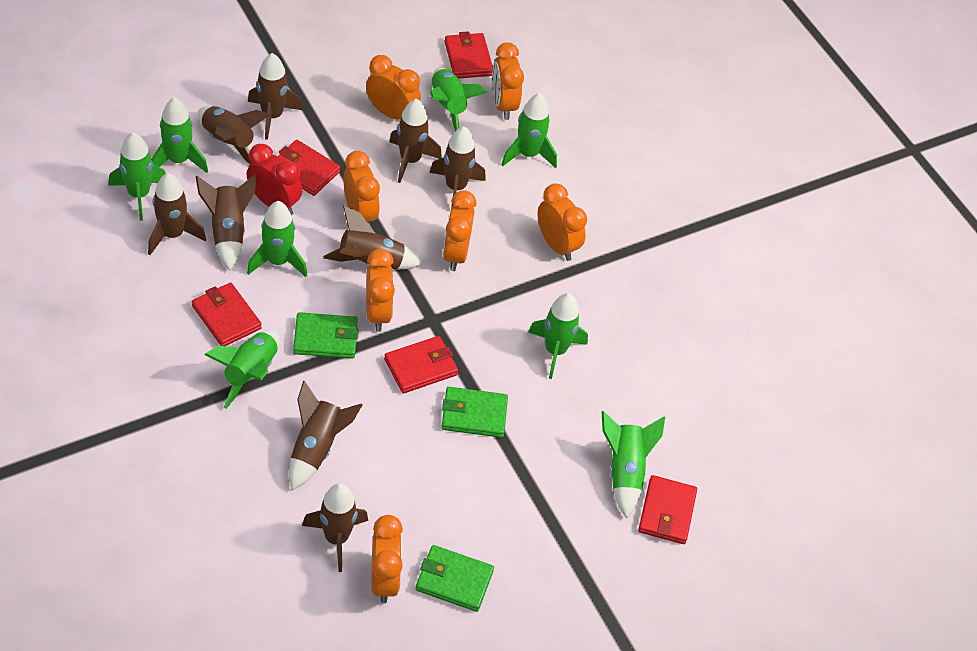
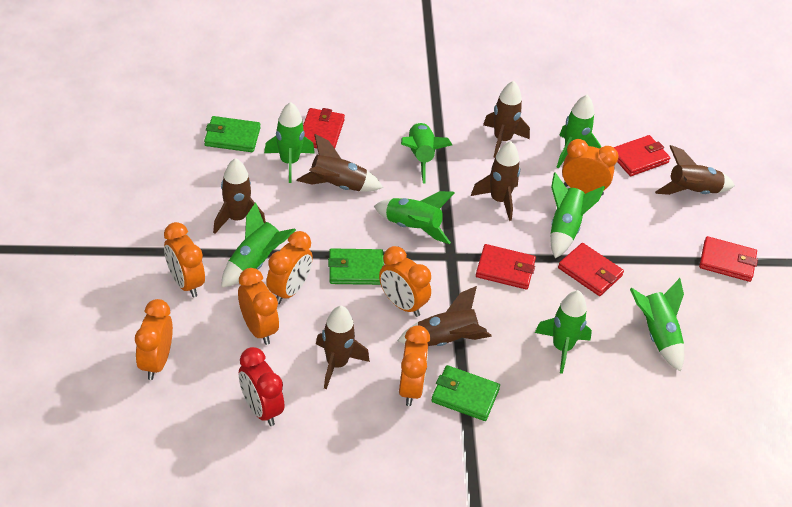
brown rocket: [148,173,206,255] [196,174,256,271] [198,106,269,164] [248,53,303,140] [289,381,362,490] [302,483,368,572] [323,205,423,270] [389,99,442,183] [429,126,486,208] = 9 -> [213,158,266,234] [297,134,383,191] [316,306,370,389] [397,286,492,346] [471,141,520,221] [483,81,530,158] [655,145,735,195] = 7

